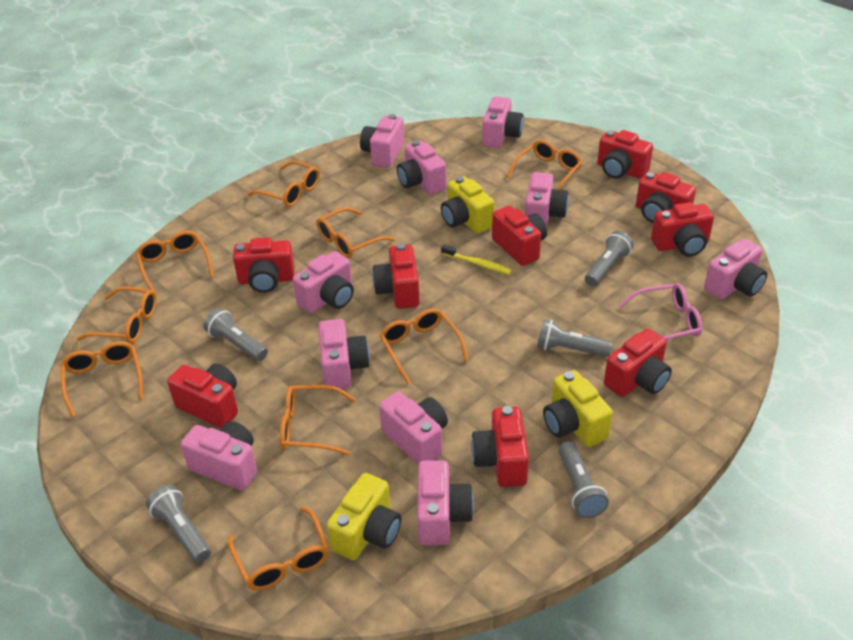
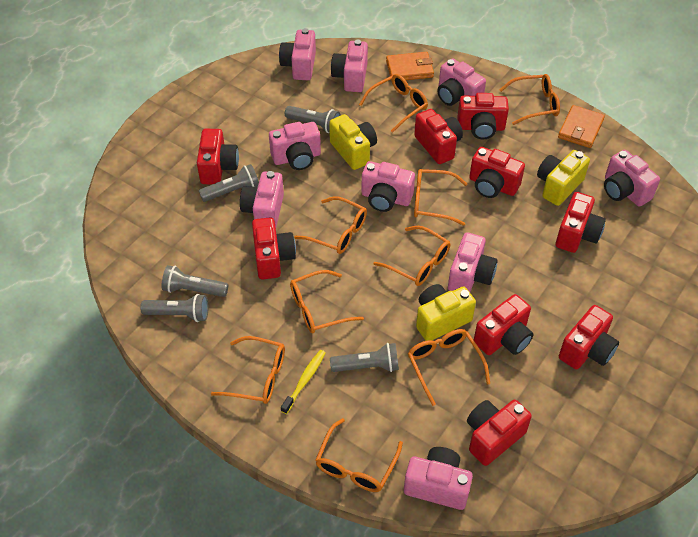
orange wallet: none = 0 -> [386,52,434,81] [558,105,605,148] = 2
pink camera: [181,421,257,490] [293,251,354,313] [319,319,370,390] [360,114,404,168] [379,392,448,465] [397,140,446,195] [417,460,474,545] [482,97,524,148] [525,172,569,228] [704,239,767,299] = 10 -> [240,171,284,227] [269,122,321,170] [279,28,316,80] [331,40,368,92] [361,161,415,212] [404,447,473,510] [437,58,486,106] [448,232,498,292] [604,150,660,207] = 9
pink glasses: [619,283,702,340] = 1 -> none = 0

